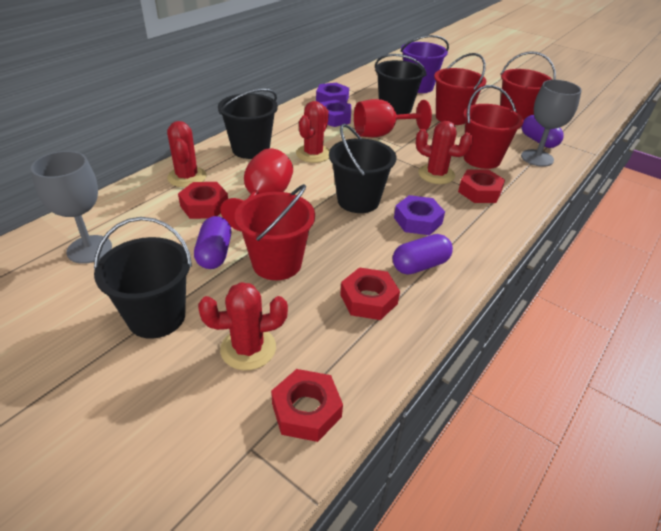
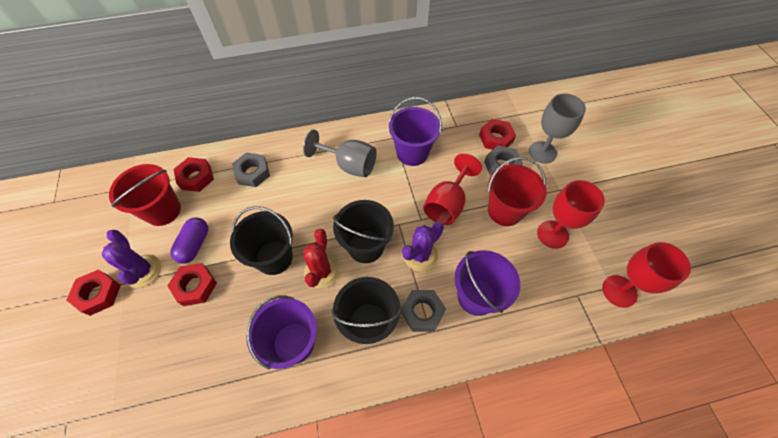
black bucket: [94,217,192,339] [218,89,278,159] [329,124,396,213] [375,54,427,115] = 4 -> [230,206,293,275] [332,277,402,344] [333,200,394,263] = 3
grey nut: none = 0 -> [232,152,270,187] [401,290,446,332] [484,145,523,176] = 3
purple bucket: [401,35,449,93] = 1 -> [246,296,317,370] [389,97,442,166] [454,250,520,316] = 3
purple cactus: none = 0 -> [102,230,161,288] [402,222,444,271] = 2
purple capsule: [194,216,231,269] [393,234,453,275] [522,115,563,148] = 3 -> [170,217,208,264] = 1
purple nut: [316,83,349,103] [320,100,351,127] [394,195,445,235] = 3 -> none = 0
red bucket: [235,184,315,280] [434,53,486,125] [463,85,524,169] [500,51,556,121] = 4 -> [109,164,181,226] [488,157,547,226] = 2
red cactus: [167,121,207,187] [198,282,288,370] [296,101,330,163] [416,121,473,184] = 4 -> [303,229,340,288] = 1
red goblet: [220,148,293,231] [354,99,432,137] = 2 -> [423,153,482,225] [537,180,605,249] [602,242,691,308] = 3

